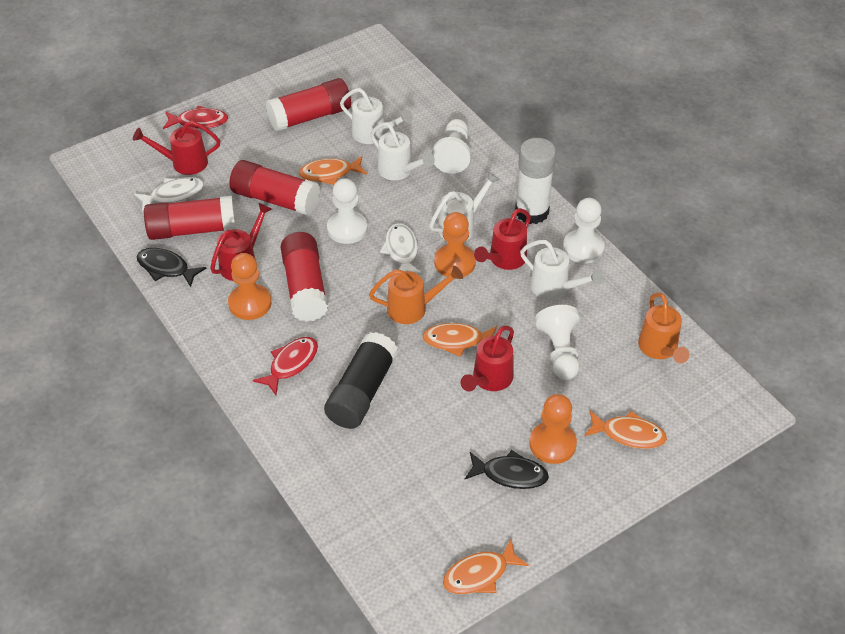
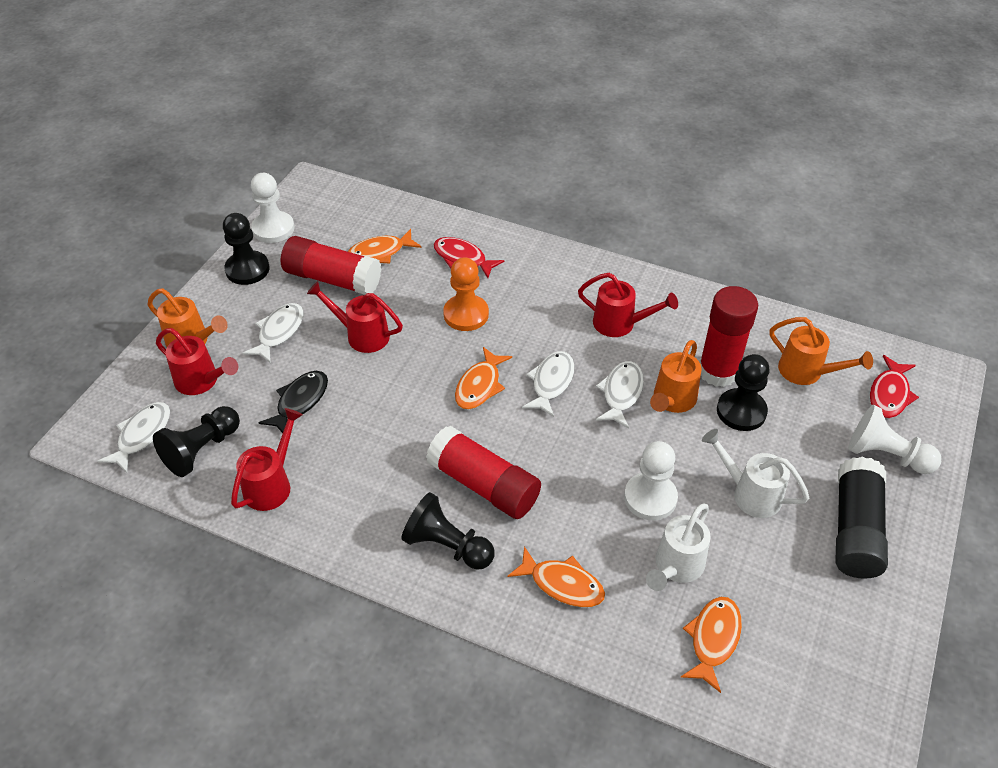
black fish: [137,248,206,287] [465,450,549,489] = 2 -> [258,371,328,433] = 1
black pawn: none = 0 -> [153,406,240,477] [223,213,269,285] [401,492,495,570] [717,354,770,431] = 4
orange pawn: [228,253,271,320] [434,212,476,277] [529,394,577,464] = 3 -> [443,257,489,331] = 1
orange watering can: [369,265,463,324] [638,293,689,363] = 2 -> [148,288,228,347] [650,340,701,413] [770,317,873,385] = 3
red glue stick: [144,196,236,240] [229,160,320,216] [266,78,351,131] [280,232,328,322] = 4 -> [281,236,382,295] [426,426,541,519] [700,286,758,387] = 3
white fish: [134,177,204,212] [380,223,422,274] = 2 -> [98,402,170,473] [243,303,303,363] [522,351,574,417] [596,361,644,429] = 4
white glue stick: [515,138,556,224] = 1 -> none = 0
white pawn: [327,179,368,244] [432,119,471,174] [535,305,580,380] [563,198,605,263] = 4 -> [251,173,294,243] [624,441,678,520] [848,405,941,474] = 3
white watering can: [340,88,413,144] [370,122,435,180] [430,171,500,240] [520,240,604,300] = 4 -> [646,504,711,591] [702,429,809,518] = 2

